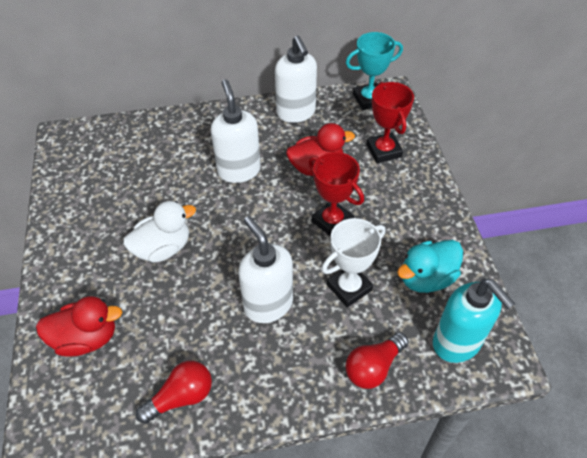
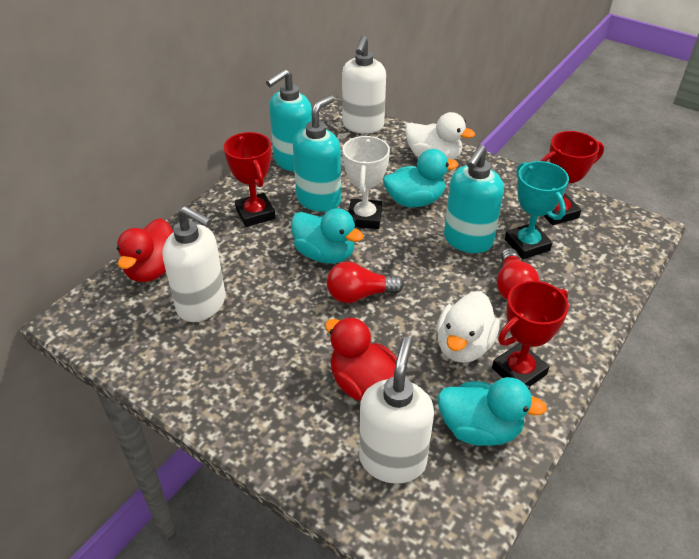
red trophy: [308,152,364,237] [367,82,414,163] = 2 -> [224,132,275,227] [492,281,569,387] [541,131,604,225] = 3
turquoise duck: [397,240,463,293] = 1 -> [291,208,364,264] [383,149,458,208] [437,377,547,446] = 3
turquoise soap dispenser: [433,278,515,363] = 1 -> [266,69,312,172] [293,95,341,212] [444,145,504,253] = 3
white duck: [123,201,196,263] = 1 -> [405,112,475,160] [436,291,500,363] = 2

